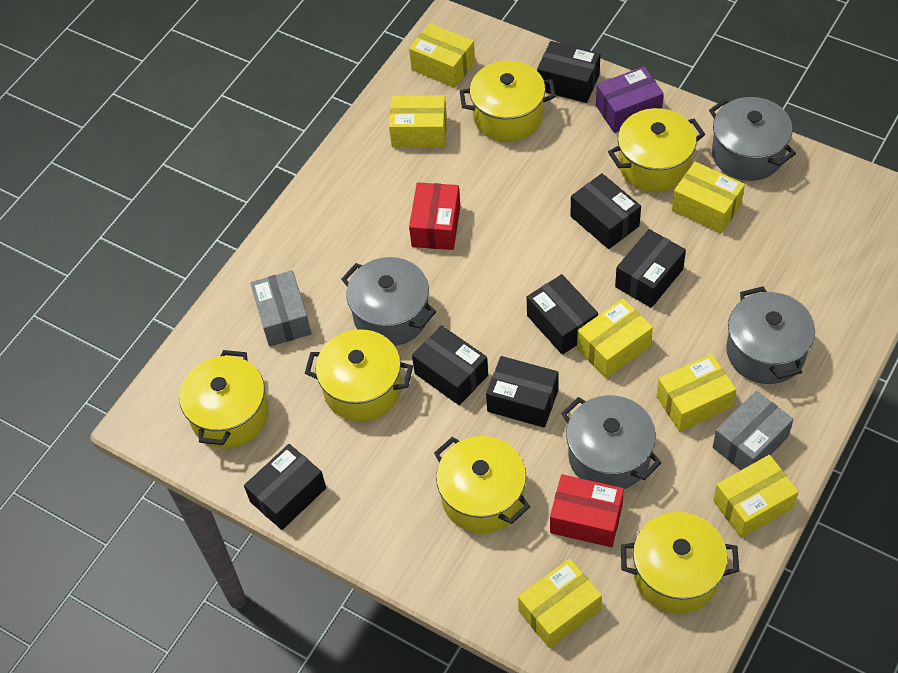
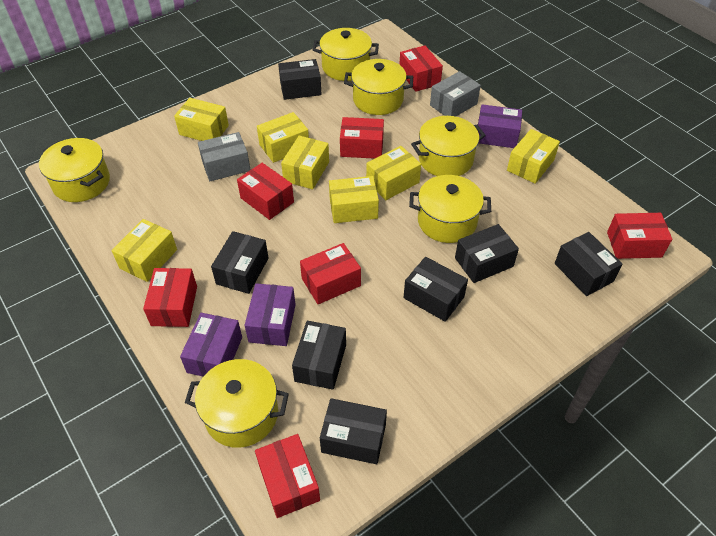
grey pot: [341,257,436,346] [561,395,661,489] [709,97,796,181] [726,286,815,384] = 4 -> none = 0
purple box: [596,66,664,133] = 1 -> [180,313,242,377] [245,283,296,346] [478,104,522,148] = 3
red box: [409,182,461,250] [550,474,624,547] = 2 -> [143,268,197,327] [237,163,294,220] [255,434,320,518] [300,243,361,304] [340,117,384,159] [399,46,443,92] [607,213,672,259] = 7

